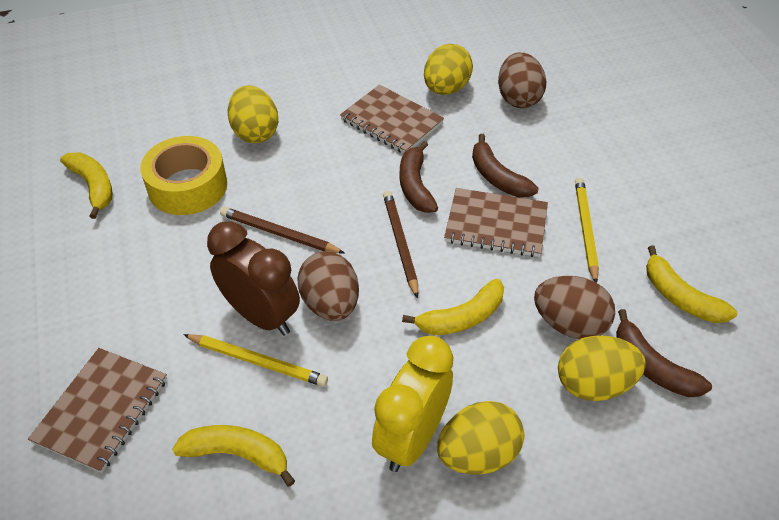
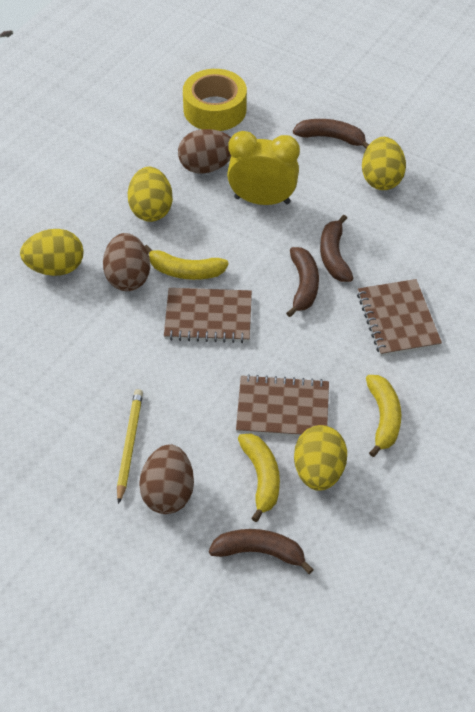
brown banana: [400,141,438,213] [472,134,539,197] [616,309,712,397] = 3 -> [209,529,314,574] [286,247,319,317] [293,119,369,149] [320,215,354,282] = 4
brown clock: [207,221,300,336] = 1 -> none = 0
brown pencil: [220,207,344,253] [383,191,418,299] = 2 -> none = 0
yellow banana: [60,153,112,219] [172,425,295,487] [402,279,504,335] [646,246,737,323] = 4 -> [145,245,229,280] [238,434,280,522] [366,375,401,457] = 3
yellow pencil: [183,334,328,387] [575,178,599,283] = 2 -> [117,389,143,504] = 1

